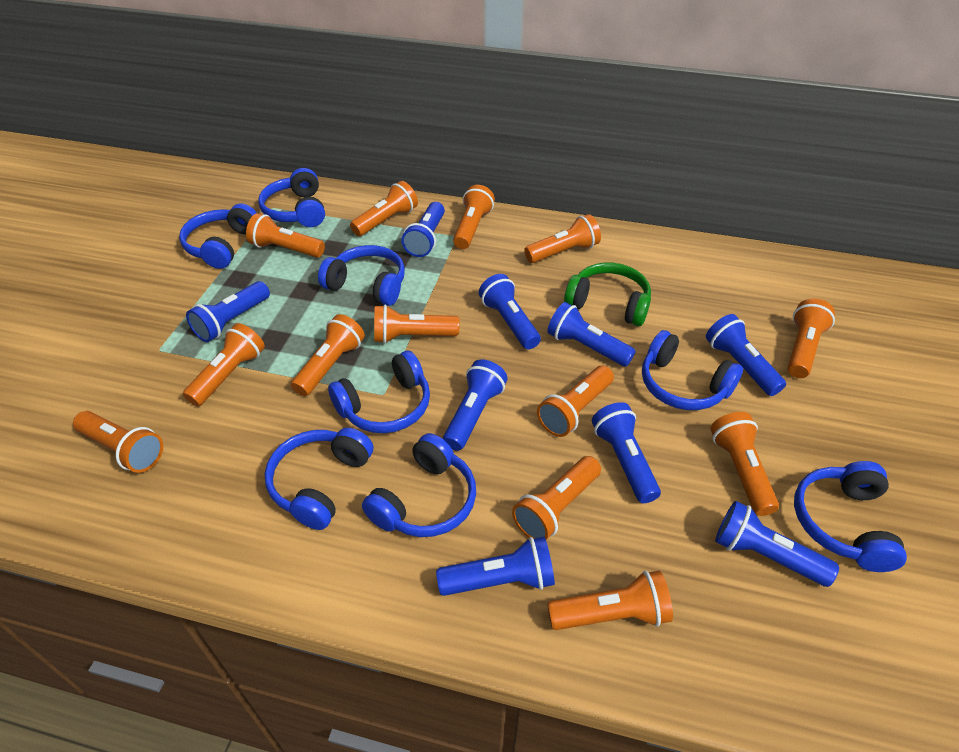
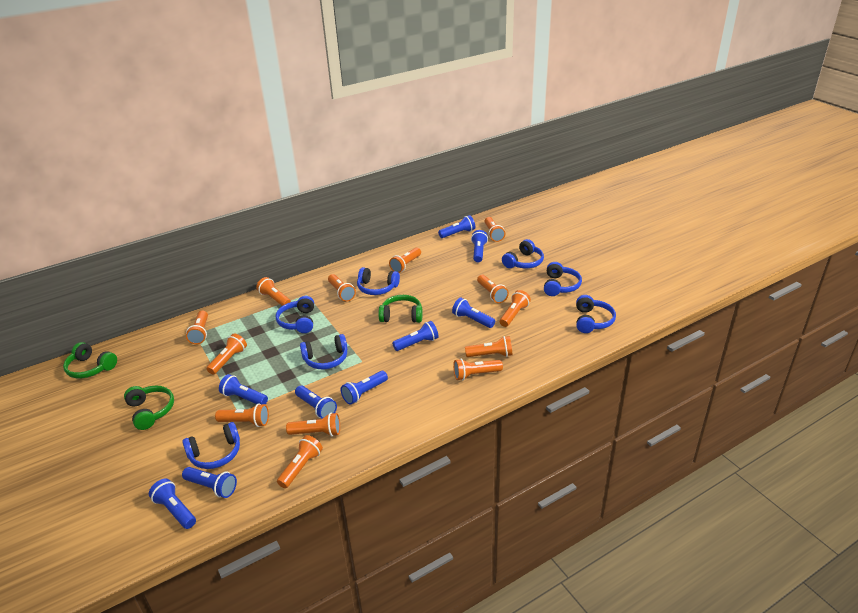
blue headphones: [179,204,257,269] [258,168,325,227] [264,428,373,530] [318,245,405,306] [328,351,430,433] [362,433,476,537] [642,330,743,410] [794,461,907,572] = 8 -> [182,422,240,469] [276,296,314,333] [300,334,347,369] [357,267,400,295] [502,239,544,268] [544,262,582,296] [576,295,616,333] = 7
green headphones: [564,263,651,326] = 1 -> [63,342,117,378] [124,386,174,430] [378,295,423,323] = 3

